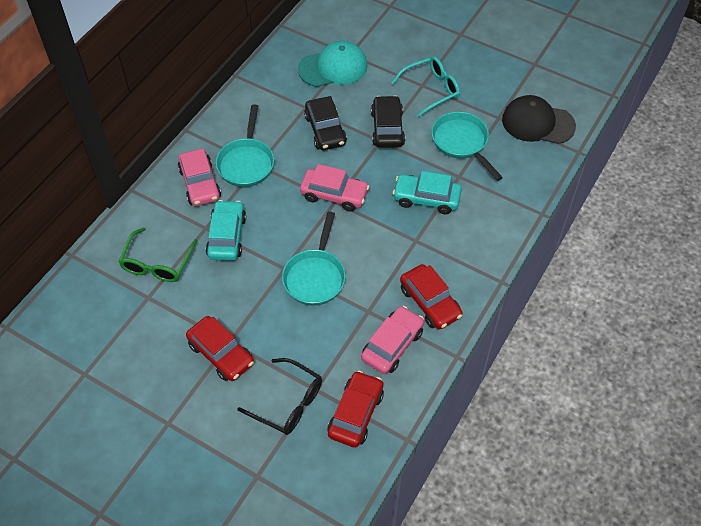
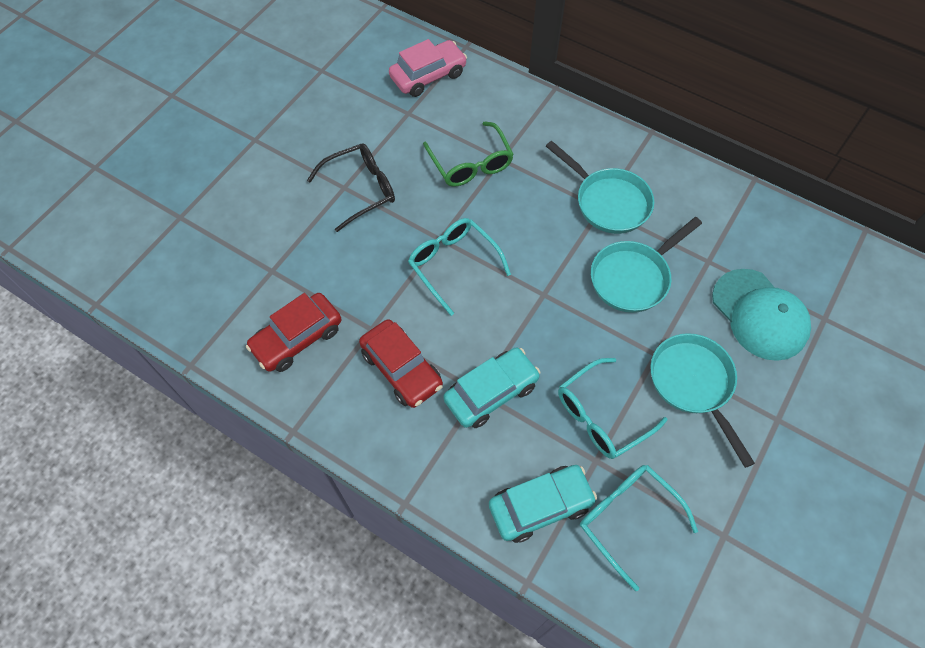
black cap: [502,95,576,144] = 1 -> none = 0
black car: [304,96,347,150] [371,95,405,148] = 2 -> none = 0
pink car: [178,149,221,206] [300,164,369,212] [361,306,424,374] = 3 -> [389,39,467,97] = 1
red car: [186,316,254,381] [328,371,384,448] [400,264,462,330] = 3 -> [246,293,341,372] [359,319,443,408] = 2
turquoise glasses: [391,56,460,117] = 1 -> [408,218,511,316] [558,358,667,459] [580,465,698,591] = 3

